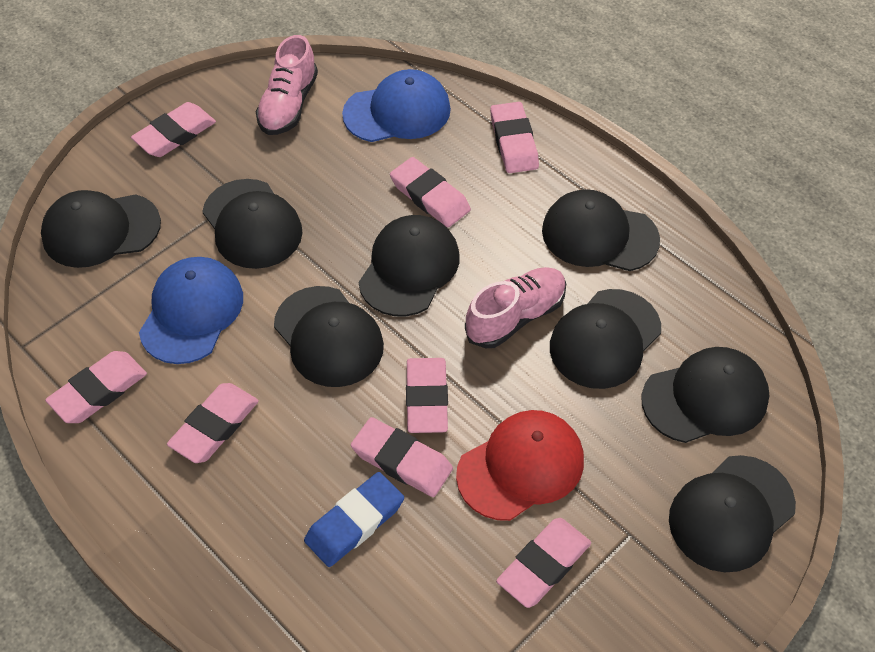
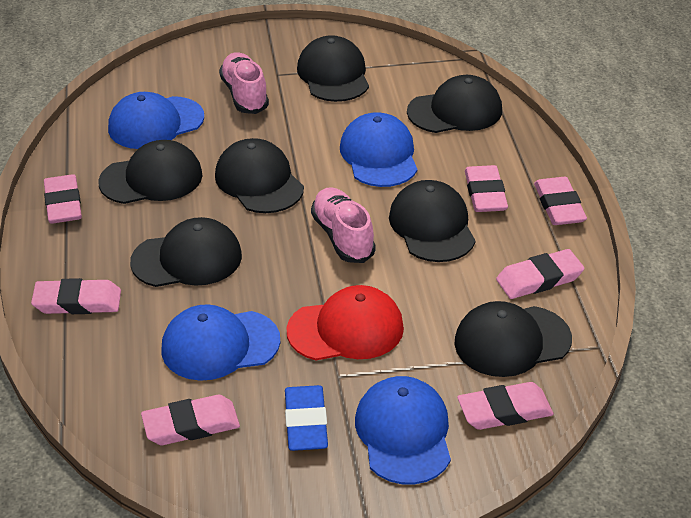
black cap: [41,190,161,268] [202,179,303,269] [274,286,384,387] [359,215,460,316] [542,189,660,271] [550,289,661,389] [642,347,769,443] [669,455,796,572] = 8 -> [98,140,202,204] [130,217,242,287] [215,138,304,213] [297,35,369,102] [389,180,476,262] [407,75,502,133] [454,301,572,377] = 7
blue cap: [139,257,243,364] [342,69,451,142] = 2 -> [108,92,204,149] [161,304,280,381] [340,112,418,187] [355,376,451,485] = 4
pink eraser: [45,351,147,423] [131,102,216,157] [167,383,259,463] [351,417,453,497] [390,157,471,227] [406,358,448,433] [490,102,539,173] [496,518,591,608] = 8 -> [31,278,121,314] [44,174,82,224] [141,395,240,445] [457,382,554,430] [465,165,508,212] [496,249,584,299] [534,177,587,225] = 7

